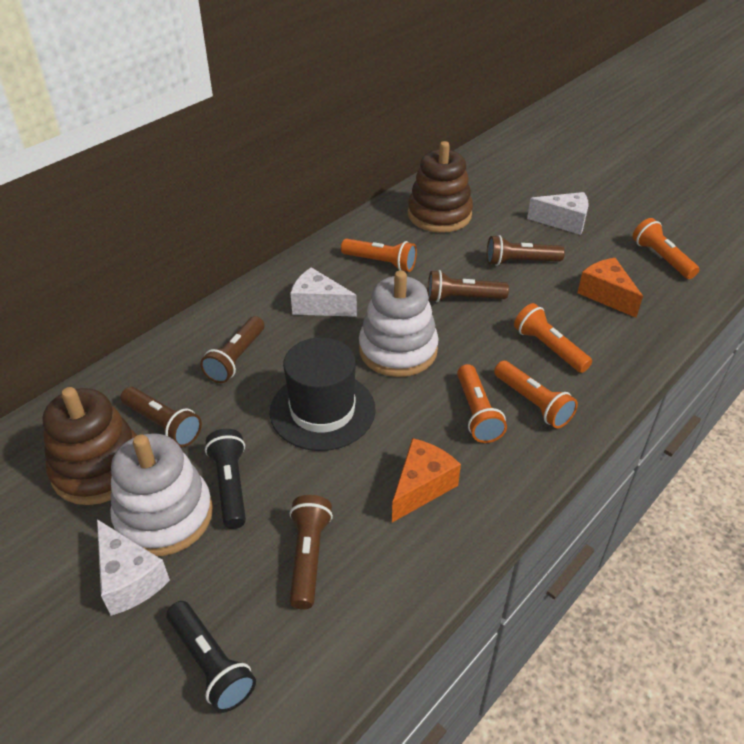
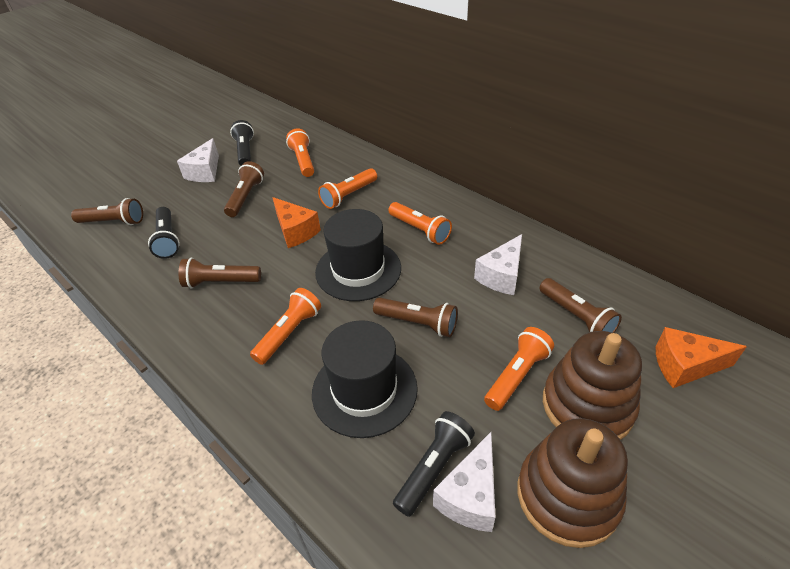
black flashlight: [166,601,256,713] [205,429,246,529] = 2 -> [148,207,180,259] [230,120,254,166] [393,411,475,517] = 3
black hat: [270,337,375,451] = 1 -> [312,320,418,438] [315,209,401,301] = 2
white stacking toy: [110,433,213,556] [359,270,439,377] = 2 -> none = 0

